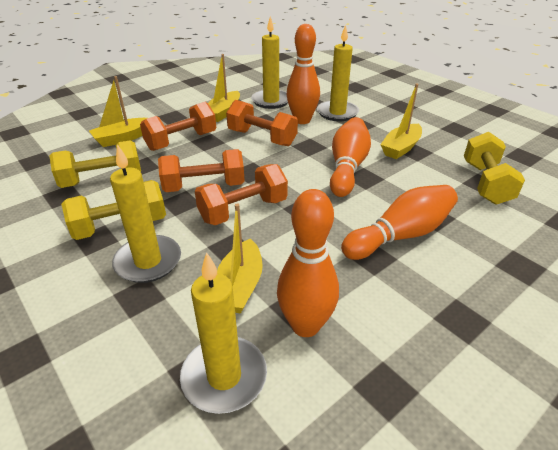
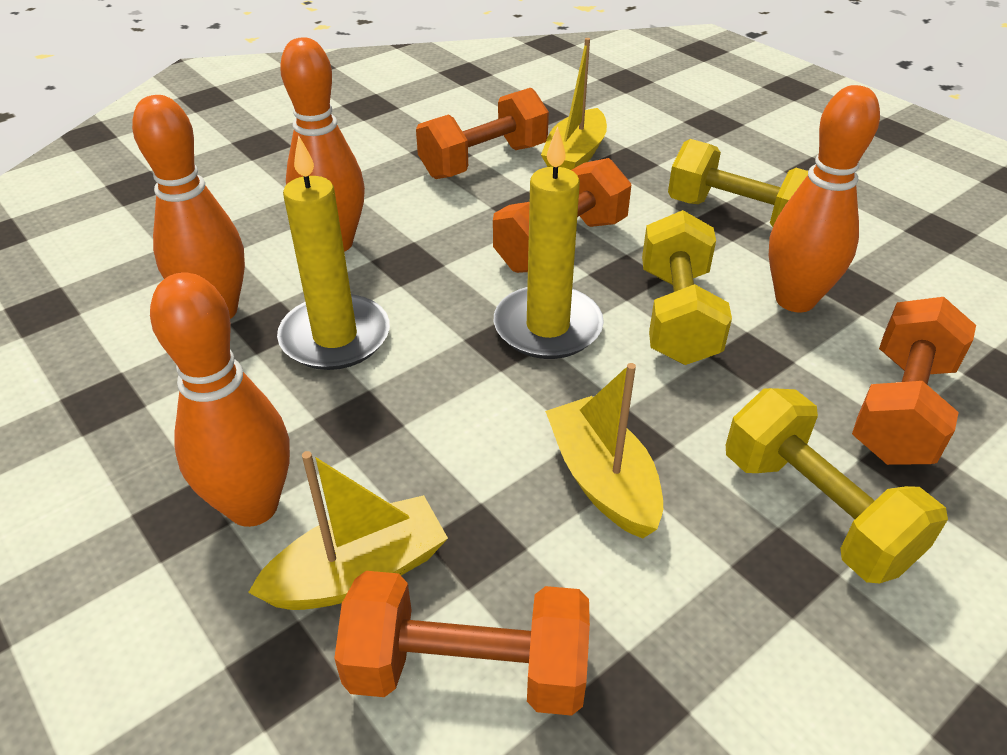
yellow boat: [89,76,147,147] [208,54,240,122] [217,203,263,313] [380,84,422,159] = 4 -> [248,451,448,610] [541,38,607,170] [545,363,663,539] = 3
yellow candle: [110,144,181,283] [180,252,267,414] [251,16,288,109] [317,25,359,121] = 4 -> [277,135,390,370] [494,126,604,359] = 2

